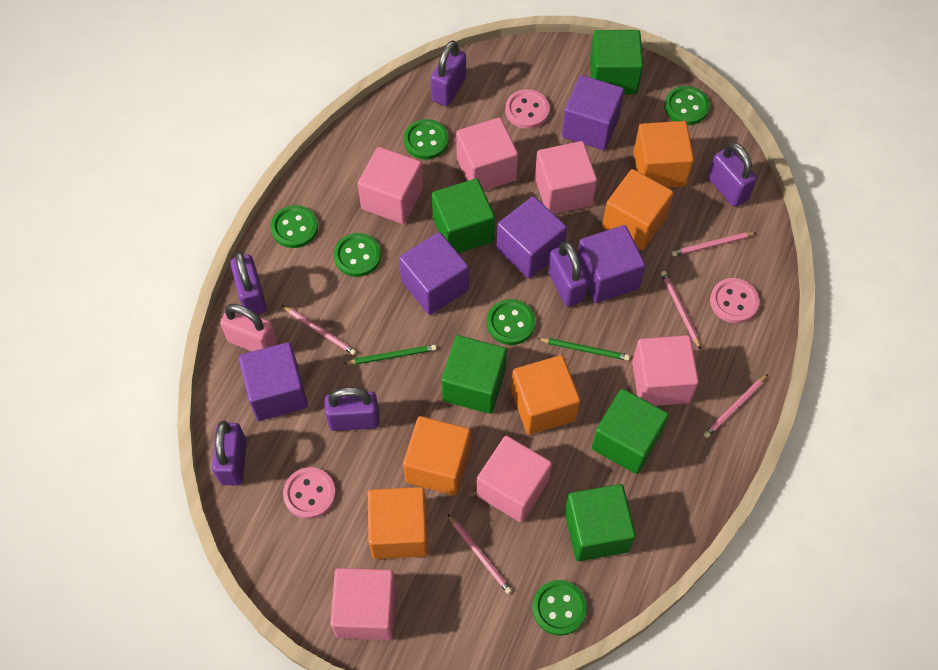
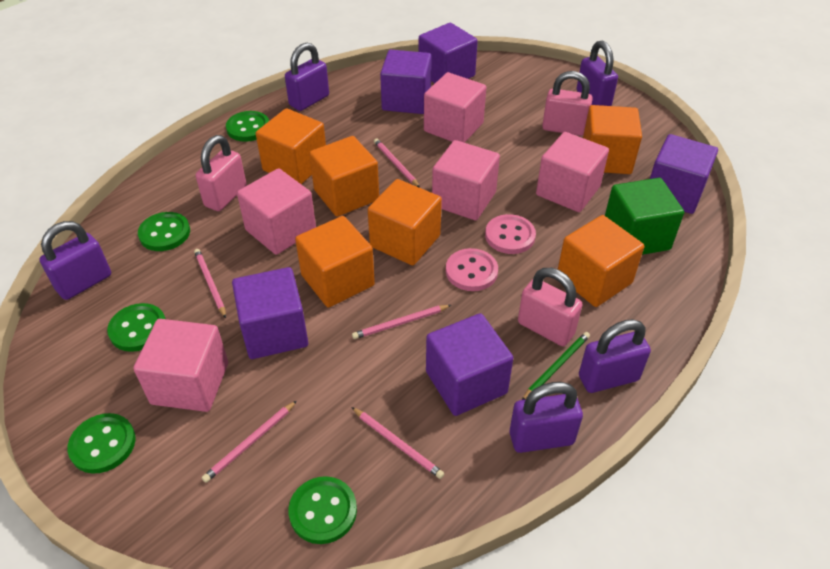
green button: [271,205,318,248] [334,233,381,277] [404,119,449,159] [487,299,535,345] [532,580,587,636] [664,86,710,125] = 6 -> [67,413,136,474] [107,303,166,352] [138,212,190,251] [226,111,269,142] [289,476,357,544] = 5
green cube: [432,178,495,253] [442,335,507,414] [565,484,636,561] [590,30,643,95] [592,389,669,474] = 5 -> [605,178,684,255] = 1
green pencil: [343,345,437,365] [537,338,630,361] = 2 -> [522,332,590,400] = 1
orange cube: [368,487,428,559] [403,416,471,495] [511,355,580,435] [602,169,674,250] [633,121,694,188] = 5 -> [256,108,326,184] [295,216,375,308] [309,136,379,217] [368,179,442,265] [558,215,644,307] [583,105,642,174] = 6
pink button: [283,467,336,519] [505,89,550,129] [710,278,759,323] = 3 -> [446,248,498,291] [485,214,536,254] = 2
pink cube: [330,568,396,640] [358,147,423,224] [456,117,518,191] [477,436,552,522] [535,141,597,214] [632,335,699,406] = 6 -> [133,319,228,412] [237,168,316,255] [424,72,486,143] [432,140,500,220] [536,132,609,212] = 5
pink padlock: [220,304,277,351] = 1 -> [196,135,247,211] [518,268,582,346] [542,71,593,136] = 3
purple padlock: [212,421,247,485] [230,251,267,315] [325,387,379,431] [431,40,466,106] [548,241,588,307] [708,142,757,207] = 6 -> [40,221,111,300] [285,43,329,111] [509,382,583,453] [577,41,618,106] [579,319,651,393] = 5

